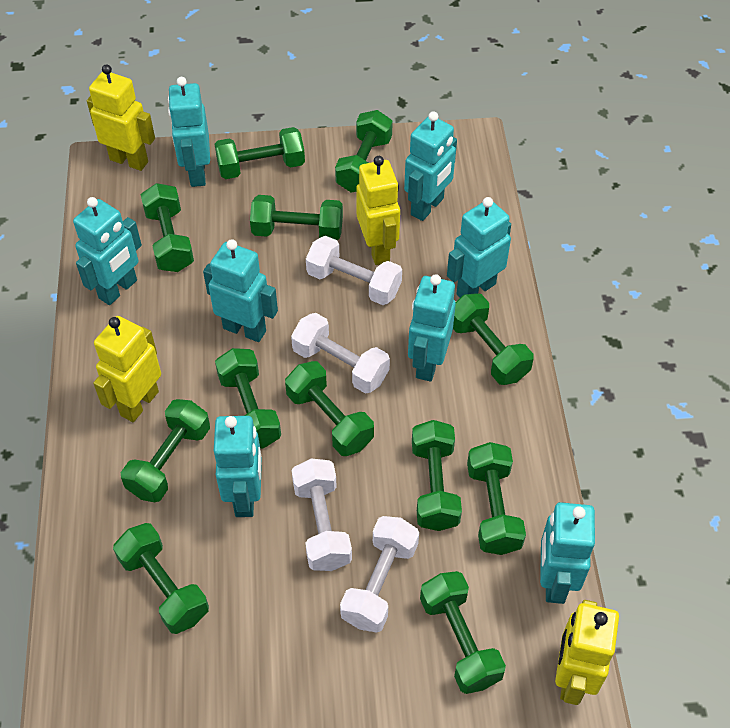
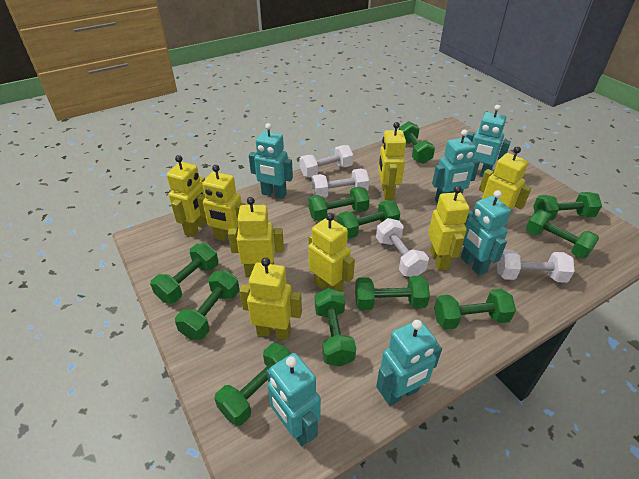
green dumbbell: [113,523,209,634] [121,399,210,502] [141,183,194,272] [215,127,305,179] [215,348,281,448] [250,195,343,240] [285,361,374,456] [335,110,393,192] [412,420,462,531] [420,571,506,694] [453,293,534,385] [467,442,526,555] = 12 -> [150,243,218,303] [175,270,240,340] [214,343,291,426] [309,187,370,221] [315,288,356,367] [337,200,400,239] [355,276,430,310] [399,121,435,164] [434,289,516,330] [526,209,599,259] [533,192,602,221] = 11
turquoise robot: [73,197,142,305] [168,77,210,187] [203,239,278,342] [214,416,262,517] [404,111,457,221] [408,274,456,382] [447,197,511,298] [540,502,595,604] = 8 -> [249,123,293,199] [267,353,321,446] [376,320,442,406] [432,129,480,204] [461,190,511,276] [466,104,511,177] = 6
yellow robot: [87,64,155,171] [93,316,161,422] [356,156,400,265] [555,600,619,705] = 4 -> [166,155,207,237] [197,165,245,241] [228,197,284,276] [240,257,302,340] [308,213,355,292] [378,122,406,200] [428,186,470,270] [479,146,532,219] = 8

